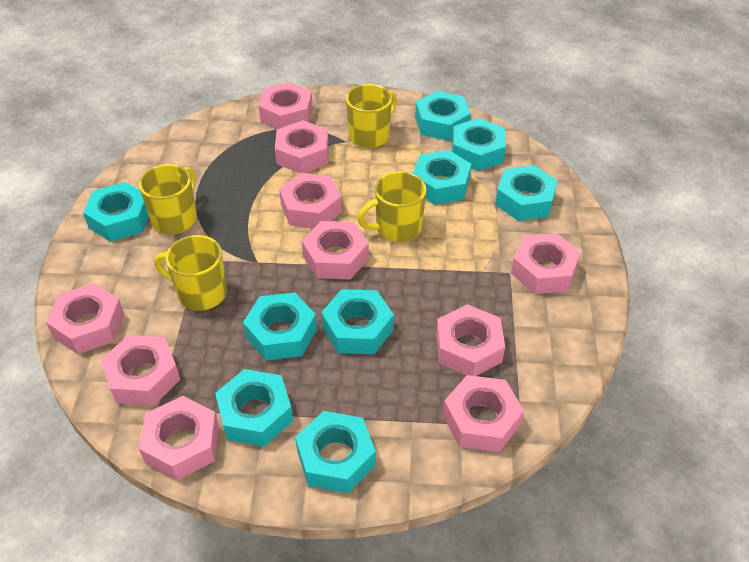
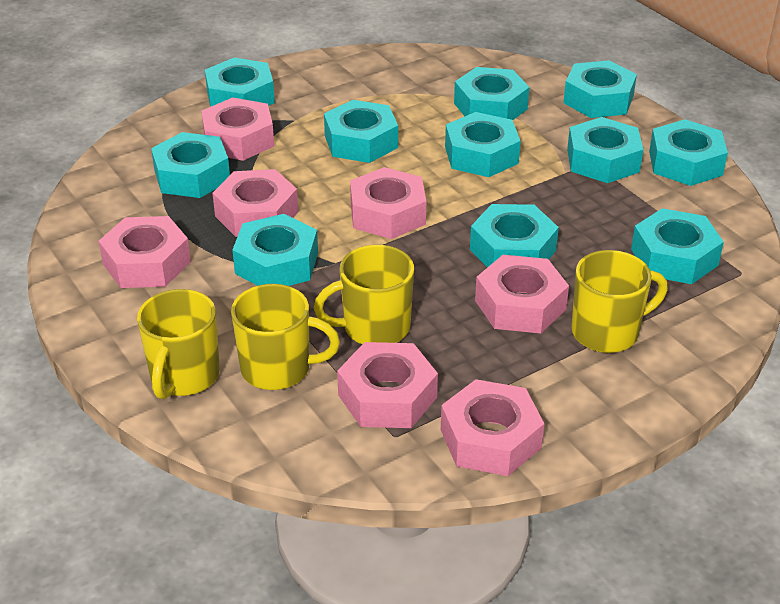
pink nut: [46,283,124,354] [101,335,180,406] [139,396,219,480] [258,82,313,129] [275,120,329,173] [279,173,342,228] [302,221,369,279] [436,304,505,376] [443,375,524,452] [511,233,581,294] = 10 -> [99,216,191,288] [201,97,274,161] [212,169,298,237] [337,342,438,428] [350,167,426,239] [441,379,544,476] [475,255,569,334] = 7
turquoise nut: [83,182,149,242] [215,369,293,447] [243,292,317,360] [295,411,376,493] [321,289,394,354] [413,150,472,205] [415,91,471,141] [452,118,506,171] [495,165,558,221] = 9 -> [151,132,230,198] [205,58,275,107] [232,214,318,286] [324,100,398,163] [445,112,521,177] [454,67,529,120] [470,204,559,267] [563,60,637,118] [567,117,643,183] [631,208,724,284] [649,119,728,186] = 11

